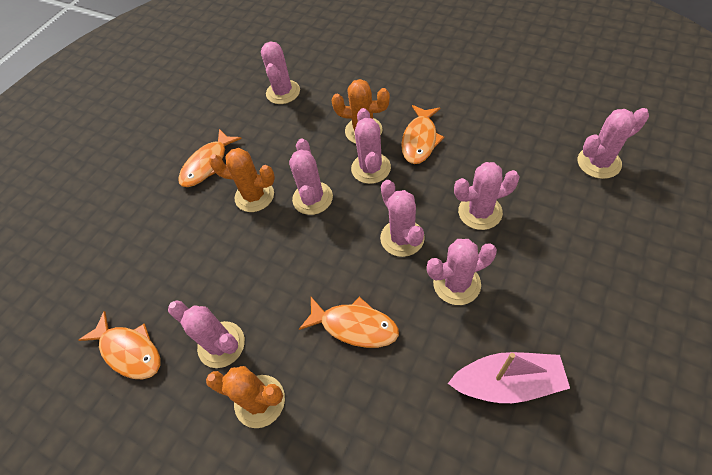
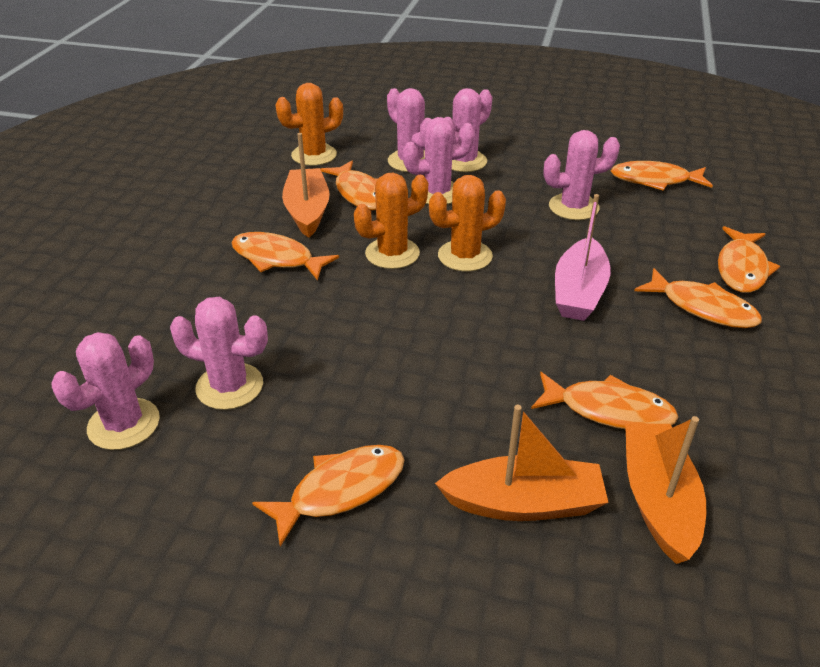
orange boat: none = 0 -> [282,133,330,238] [435,405,609,521] [625,416,706,564] = 3
orange fish: [78,311,160,379] [178,129,242,187] [299,297,399,348] [401,105,445,164] = 4 -> [231,232,339,281] [252,445,405,547] [320,161,378,210] [531,372,678,429] [611,161,713,191] [634,268,762,328] [718,226,780,293] = 7
pink cactus: [168,301,245,368] [261,41,300,104] [289,139,333,215] [351,108,391,184] [380,180,425,257] [427,239,497,305] [454,162,520,230] [578,108,649,179] = 8 -> [52,332,160,450] [170,297,268,410] [387,88,431,172] [403,117,475,204] [445,88,492,172] [544,130,620,220] = 6

